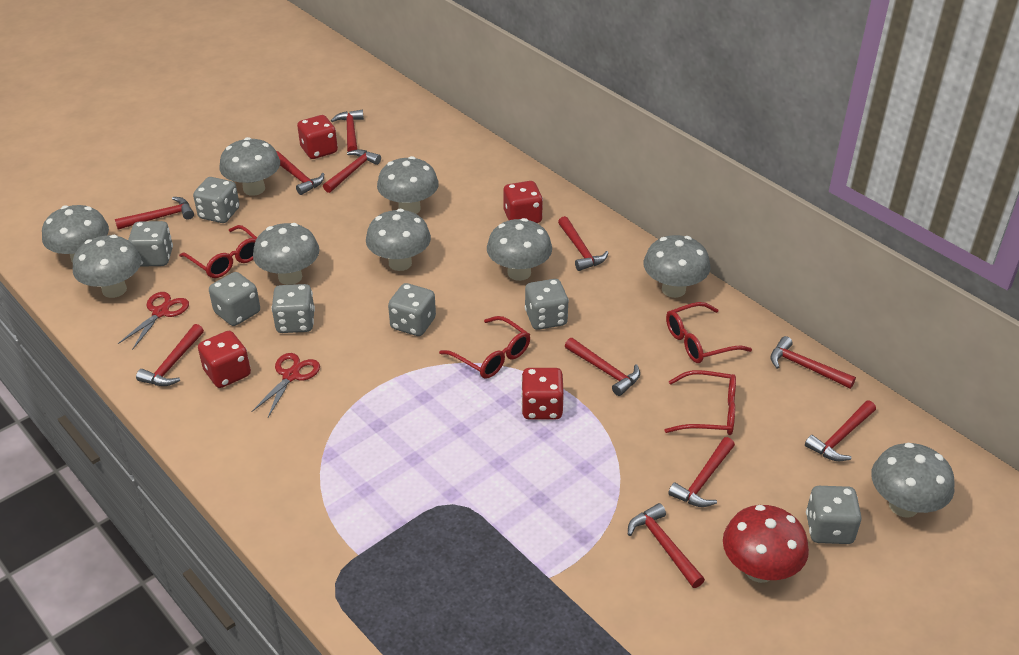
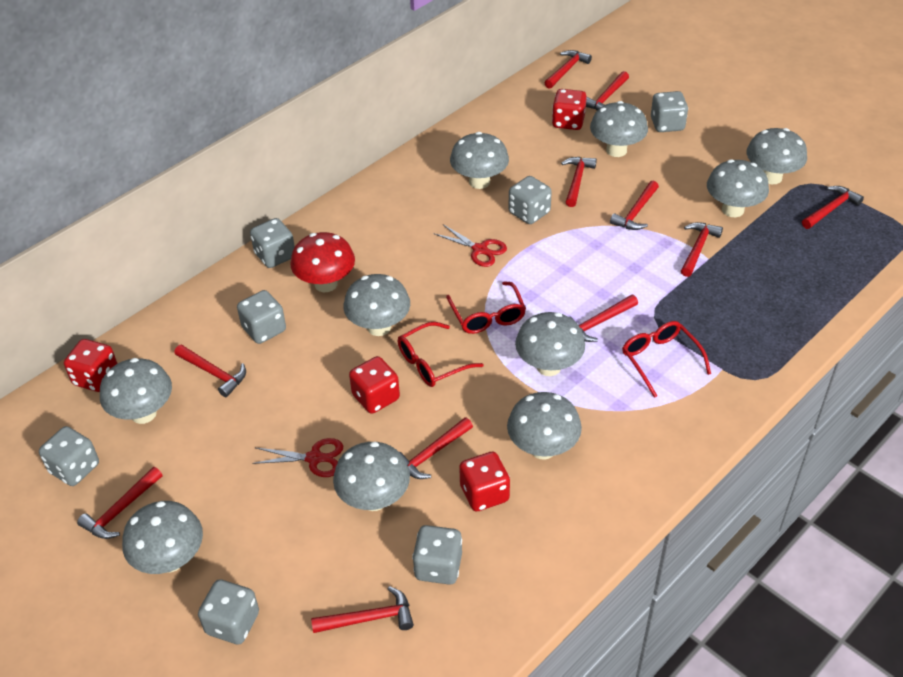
grey mushroom: [42,205,109,263] [73,235,141,298] [219,137,280,196] [253,223,319,285] [366,209,431,271] [377,156,439,214] [487,218,552,281] [644,235,710,298] [871,443,955,518] = 9 -> [100,358,172,424] [122,501,203,574] [333,442,410,511] [343,274,410,336] [450,132,509,189] [507,392,582,459] [515,312,585,376] [590,101,648,157] [707,159,769,217] [747,128,807,184] = 10
red glasses: [179,225,257,278] [439,316,530,379] [664,370,736,435] [666,302,752,363] = 4 -> [398,322,484,387] [446,281,526,334] [622,321,711,398] = 3

